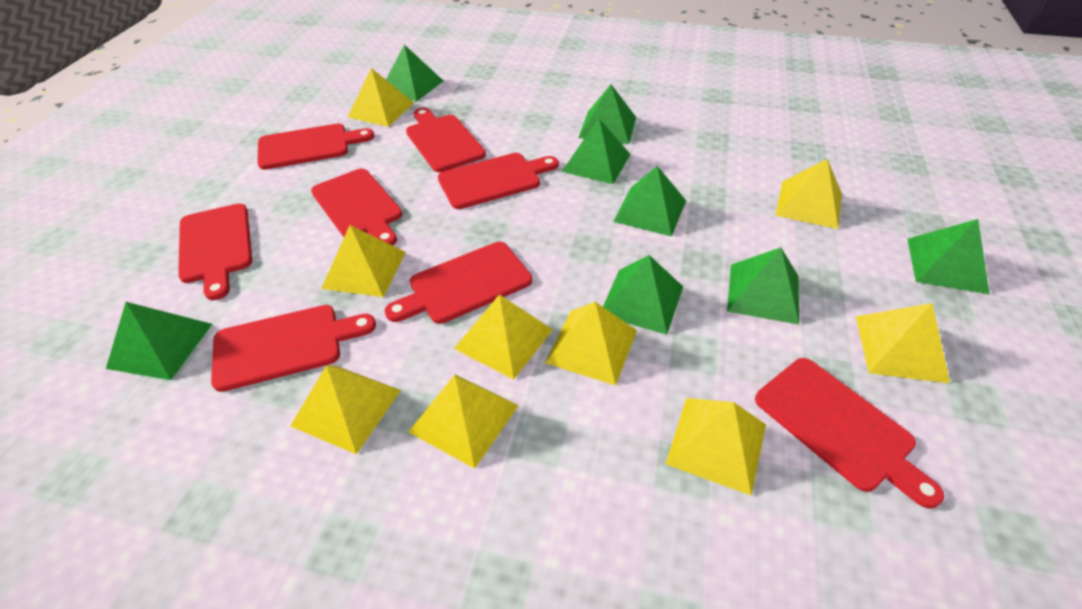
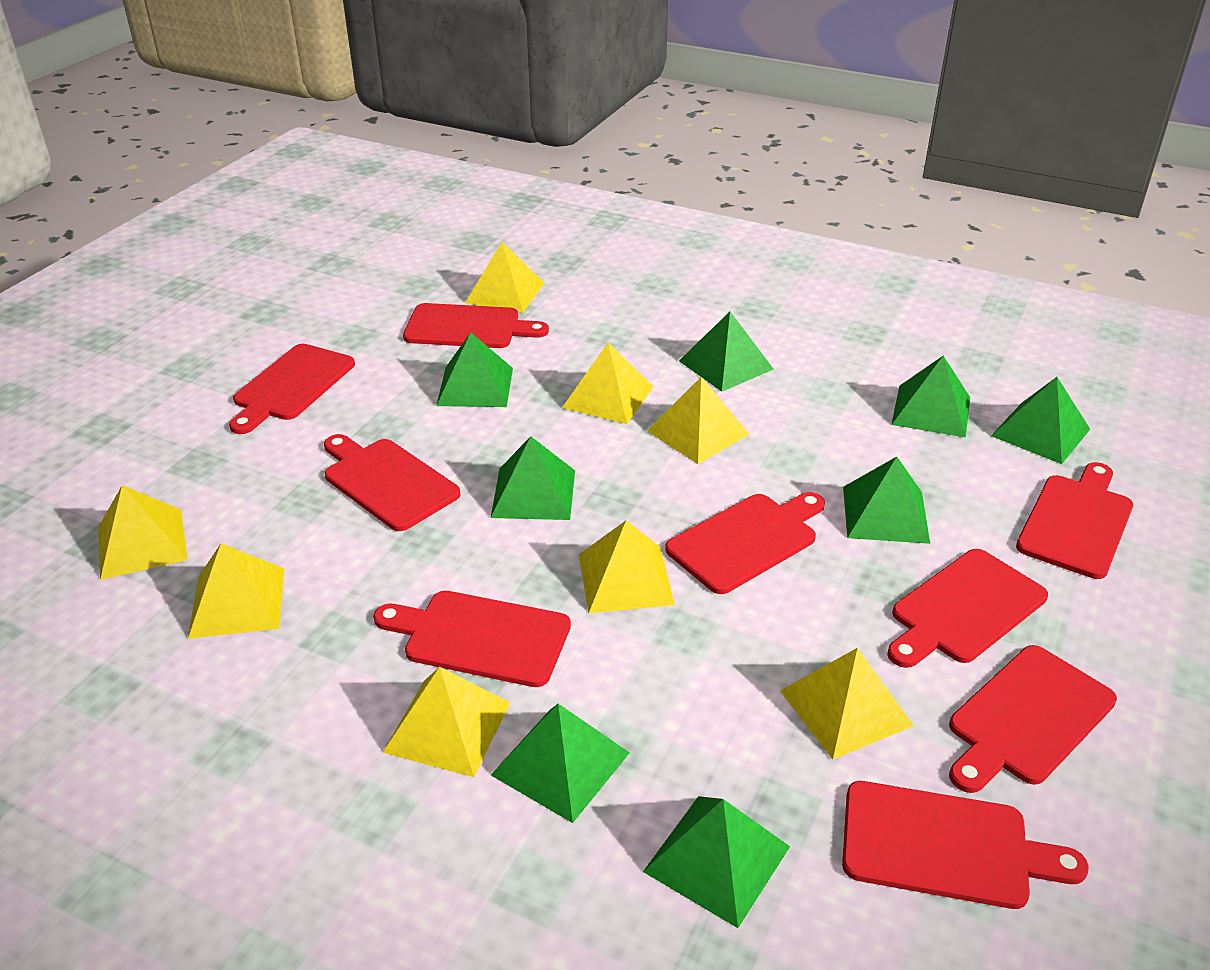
red cutting board: [178,203,252,300] [211,305,376,392] [257,124,374,170] [311,169,402,246] [385,242,532,324] [406,108,486,172] [438,153,559,209] [755,358,944,509] = 8 -> [229,344,355,434] [324,434,461,531] [373,591,571,687] [403,303,549,348] [665,492,825,594] [842,781,1089,909] [887,549,1048,668] [949,645,1117,793] [1016,462,1133,579] = 9
yellow pyramid: [291,365,401,454] [321,225,406,297] [348,68,414,127] [408,374,519,469] [454,294,553,379] [545,302,637,386] [666,398,766,496] [775,159,842,229] [856,303,950,383] = 9 -> [98,485,188,580] [188,543,284,639] [382,667,511,777] [465,242,544,313] [562,343,653,424] [579,520,675,613] [647,377,750,464] [780,648,914,760] = 8

